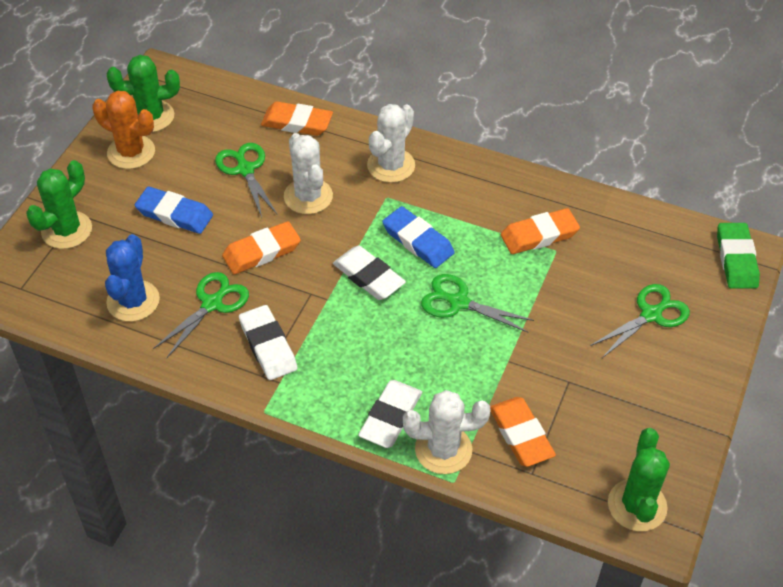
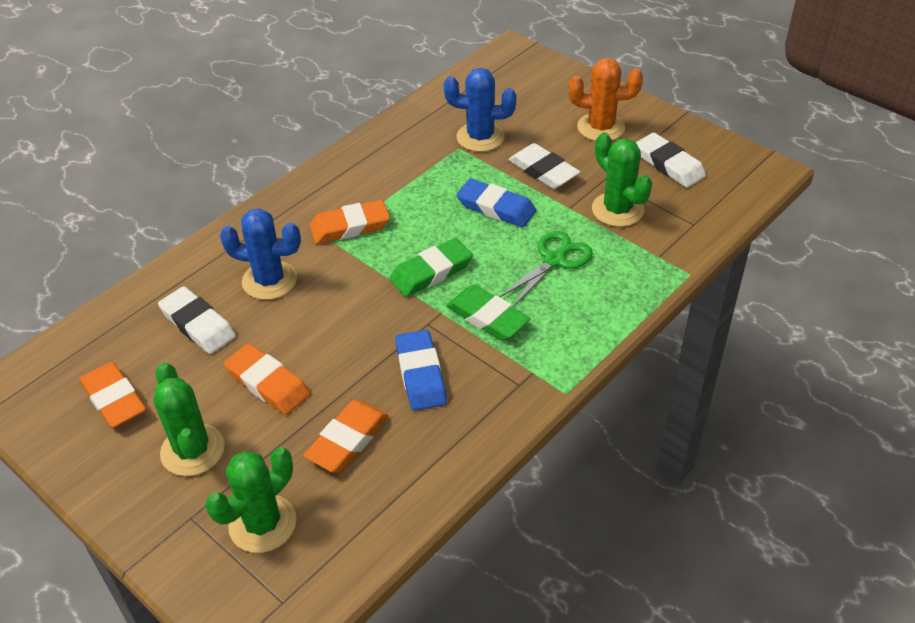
blue cactus: [105,234,160,322] = 1 -> [220,208,301,300] [444,68,517,152] = 2
green eraser: [717,223,760,289] = 1 -> [390,238,473,297] [446,285,531,341] = 2
green scissors: [153,272,249,358] [215,143,278,218] [421,274,534,333] [590,284,690,358] = 4 -> [499,231,593,307] = 1
white cactus: [284,133,333,214] [367,104,415,183] [403,390,491,474] = 3 -> none = 0

